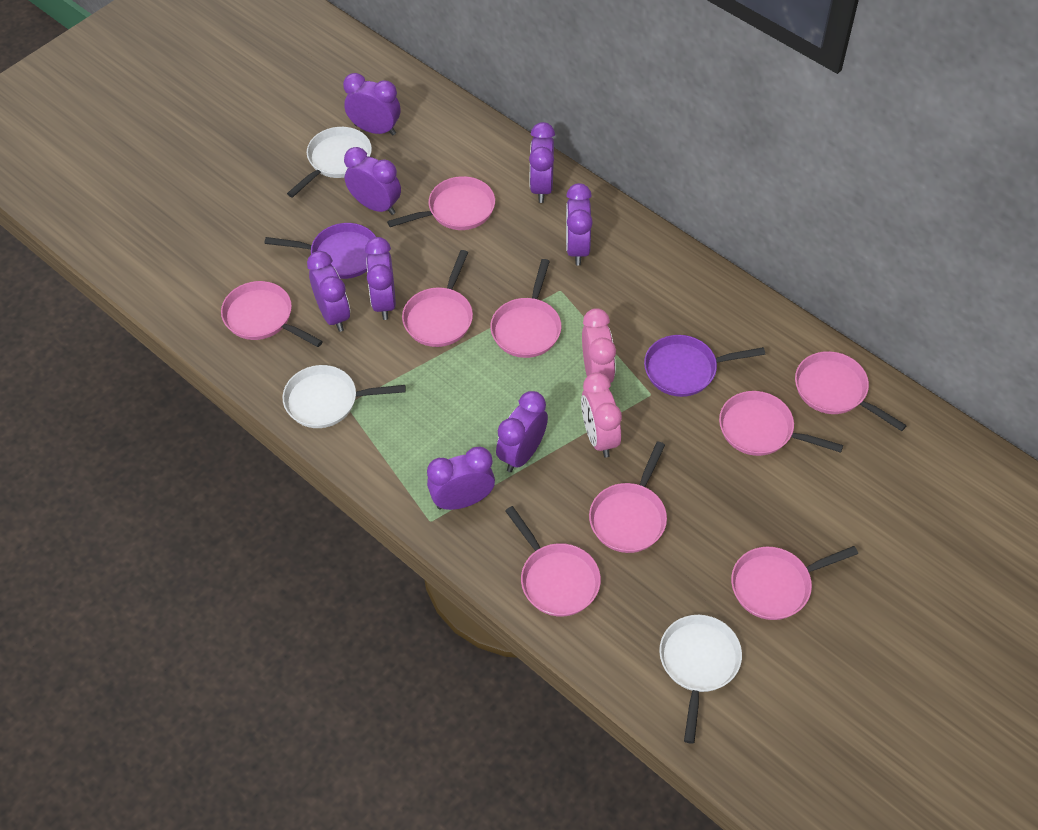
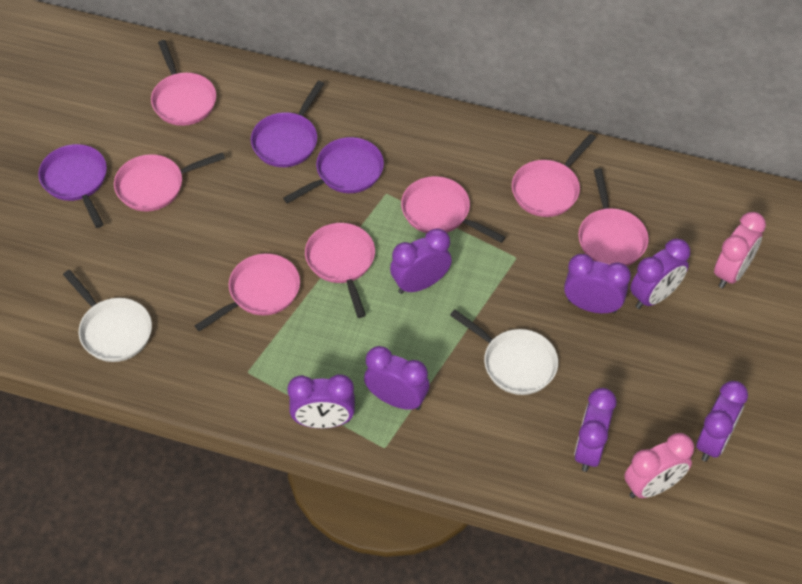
pink pan: [221,281,323,347] [387,176,495,230] [402,250,473,347] [490,259,561,358] [505,506,601,617] [589,441,667,553] [719,391,843,456] [731,546,858,620] [795,351,907,431] = 9 -> [114,152,225,211] [151,40,216,126] [195,253,300,332] [305,223,375,318] [401,176,505,243] [512,134,596,217] [578,168,649,266] = 7
purple clock: [307,251,350,332] [343,73,400,135] [344,147,401,215] [365,237,396,320] [427,447,495,510] [496,391,548,472] [529,122,555,203] [566,183,593,265] = 8 -> [287,374,355,428] [364,346,429,410] [390,228,452,294] [564,254,631,313] [574,388,616,472] [630,239,690,309] [696,381,748,462] = 7
purple pan: [265,223,376,279] [644,335,765,397] = 2 -> [38,144,107,228] [251,81,324,167] [283,137,384,204] = 3
white pan: [283,365,406,428] [287,127,372,197] [659,615,742,744] = 3 -> [63,270,152,362] [450,310,558,395] = 2

